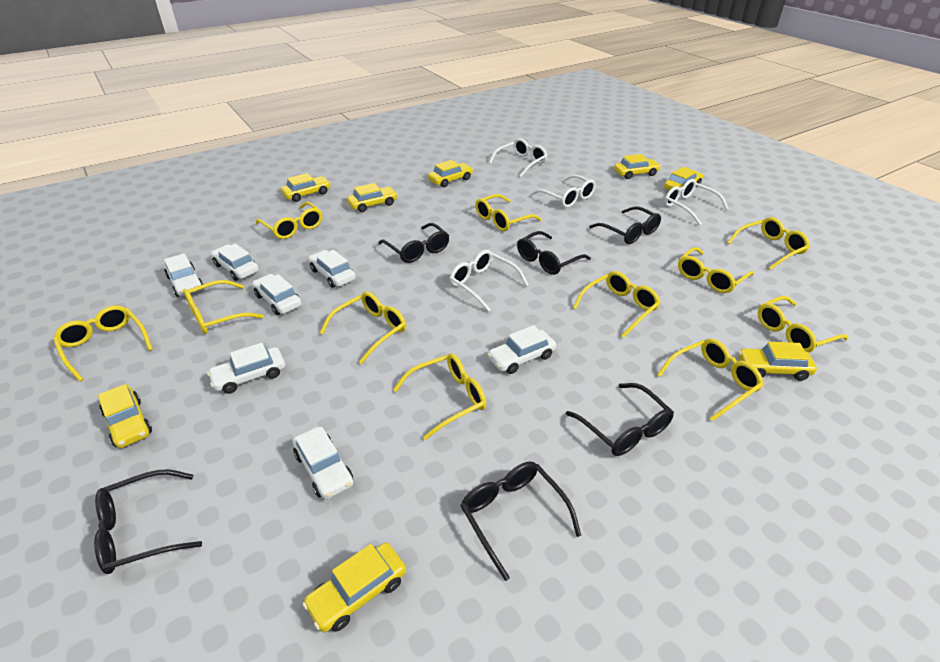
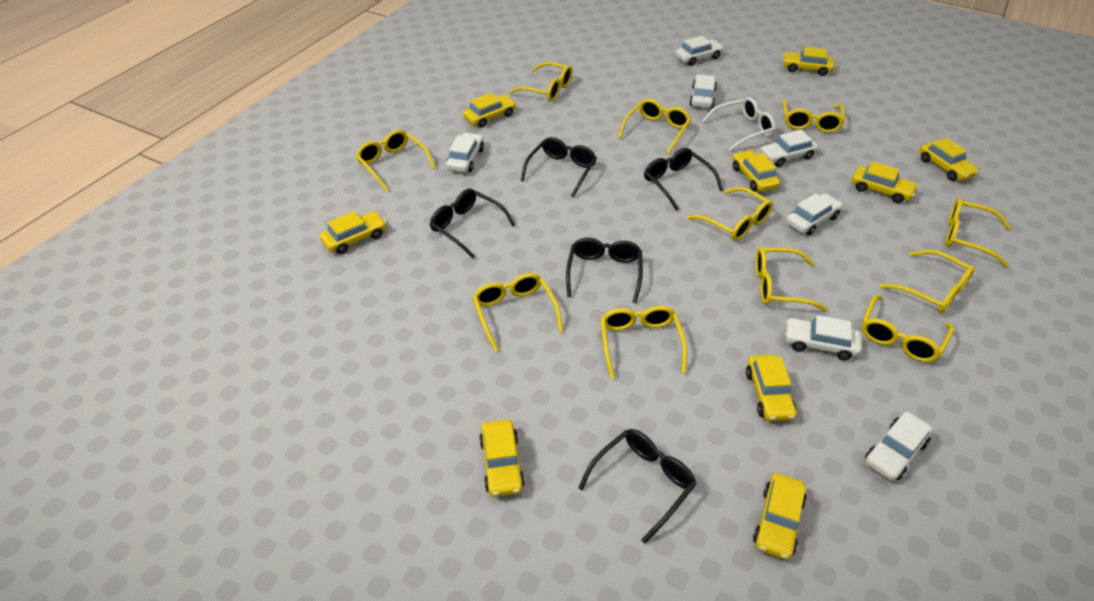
black glasses: [94,469,202,574] [378,223,449,263] [460,462,581,581] [517,231,591,275] [566,383,674,456] [589,206,661,244] = 6 -> [430,189,515,258] [520,137,597,197] [566,238,643,303] [578,429,696,544] [644,148,723,211] = 5
white glasses: [450,250,529,312] [489,138,548,177] [531,175,596,208] [664,179,729,225] = 4 -> [702,97,776,150] = 1
yellow car: [98,384,152,448] [281,173,331,202] [303,543,406,632] [347,183,398,212] [428,160,473,187] [614,154,661,179] [664,167,703,190] [738,342,817,381] = 8 -> [320,211,387,254] [463,93,516,128] [479,420,525,497] [733,150,780,192] [746,355,796,421] [753,473,807,560] [783,47,834,76] [852,161,918,203] [919,138,979,181] = 9

